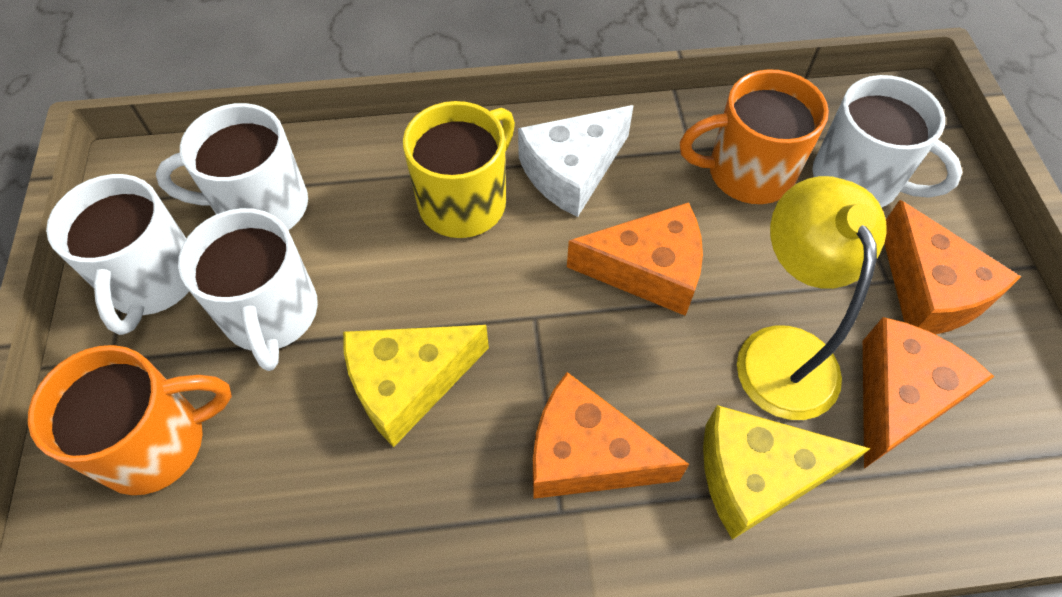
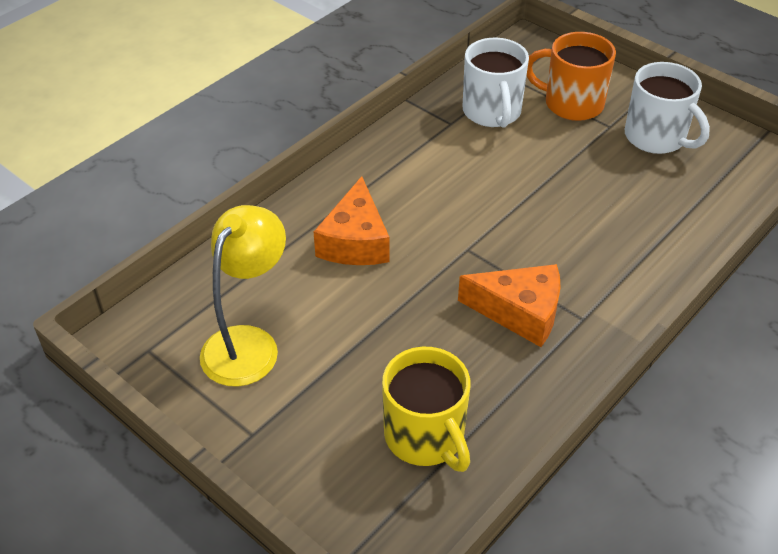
orange cheese: [533,372,689,499] [567,202,703,316] [863,317,994,468] [884,200,1021,335] = 4 -> [314,176,390,265] [458,264,560,347] = 2
orange mug: [28,345,232,495] [680,69,829,204] = 2 -> [527,32,616,121] = 1
white cheese: [518,105,634,217] = 1 -> none = 0
white mug: [46,174,189,335] [156,103,308,230] [178,208,318,371] [812,75,962,208] = 4 -> [462,38,529,128] [625,62,710,154] = 2
yellow cheese: [343,325,489,447] [703,405,871,540] = 2 -> none = 0

